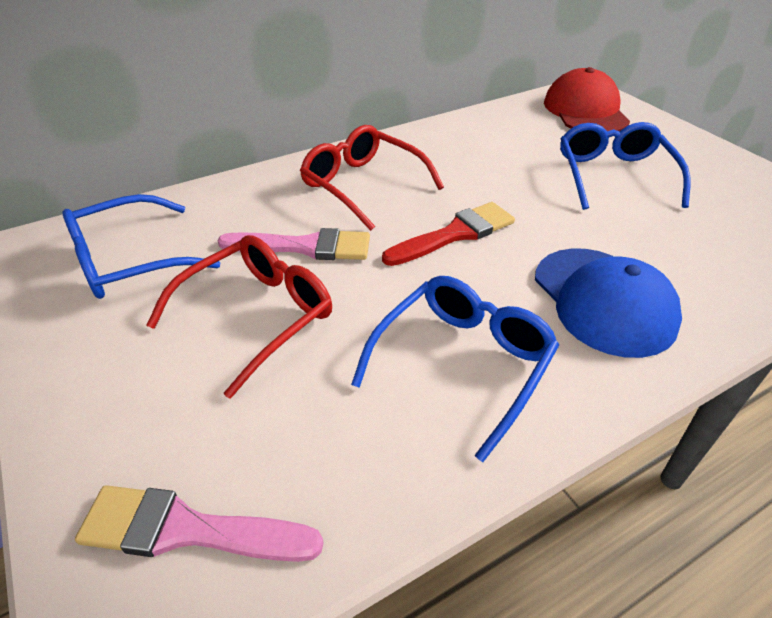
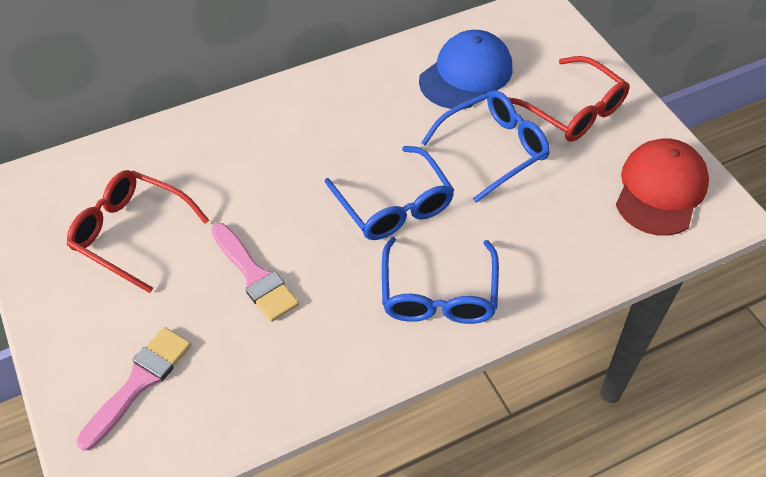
red brush: [382,202,515,266] = 1 -> none = 0

